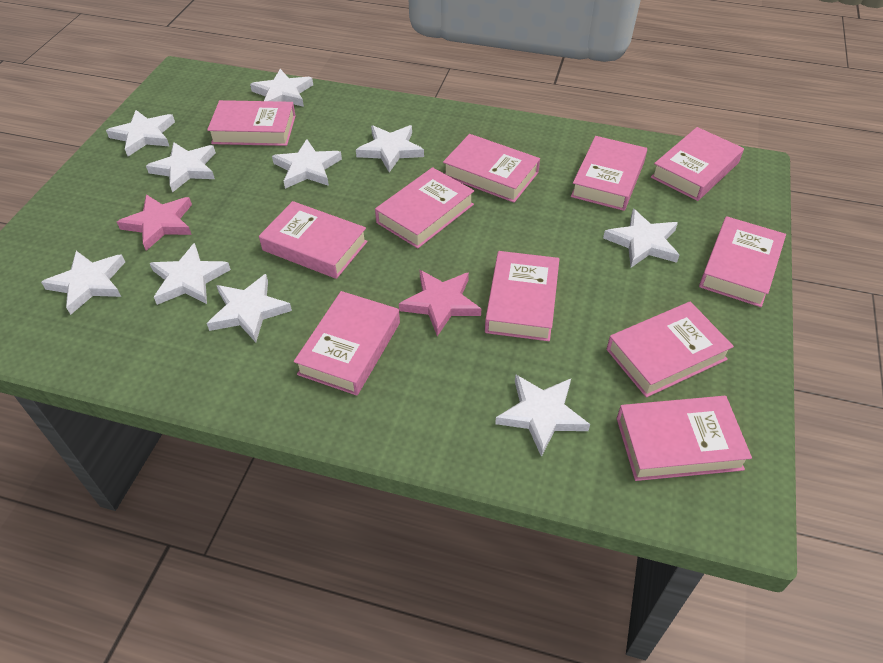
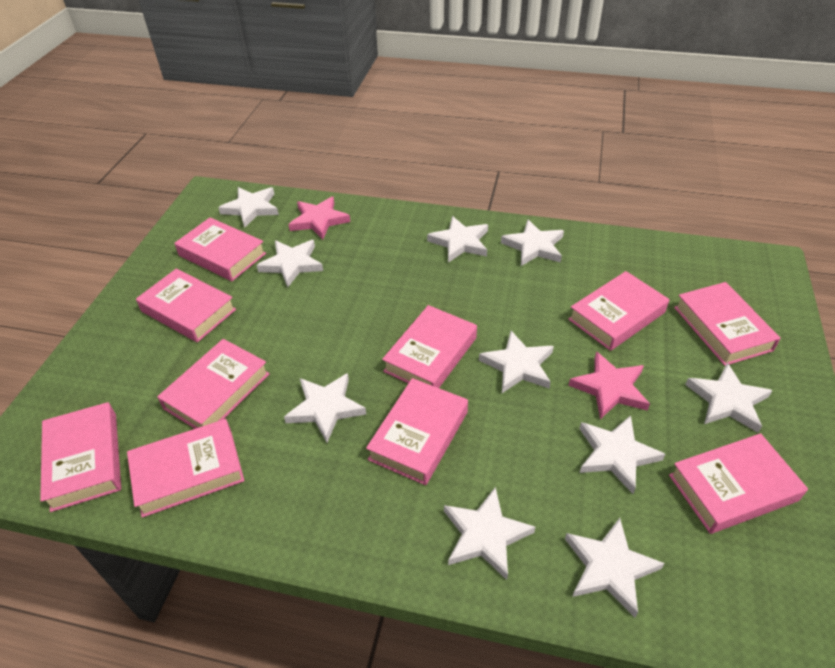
pink book: [207,100,296,146] [259,201,368,279] [294,291,400,396] [375,167,474,249] [443,134,540,203] [485,251,559,341] [571,136,647,211] [606,302,734,398] [617,396,752,481] [651,127,744,201] [699,216,786,307] = 11 -> [40,402,121,512] [127,419,244,518] [136,269,236,342] [157,339,270,429] [175,217,266,281] [366,378,468,485] [382,305,477,388] [568,271,670,351] [669,433,808,534] [674,282,781,366] = 10

